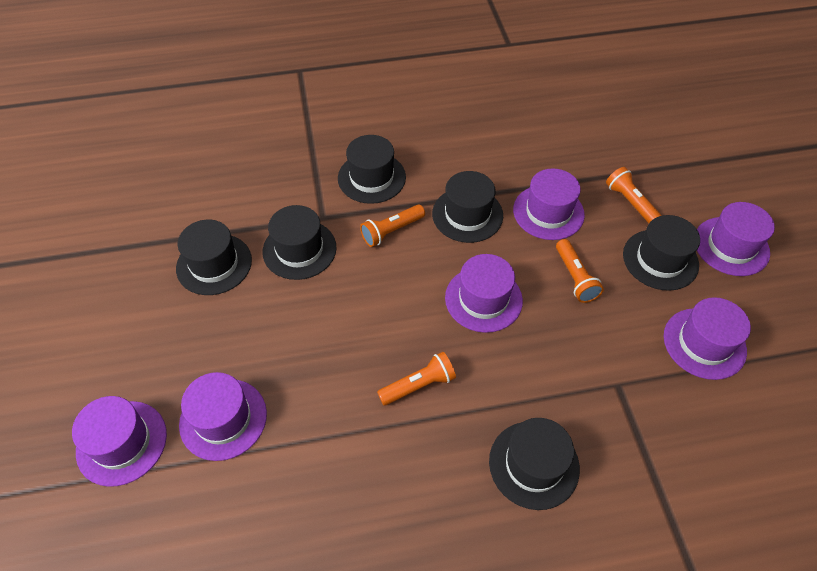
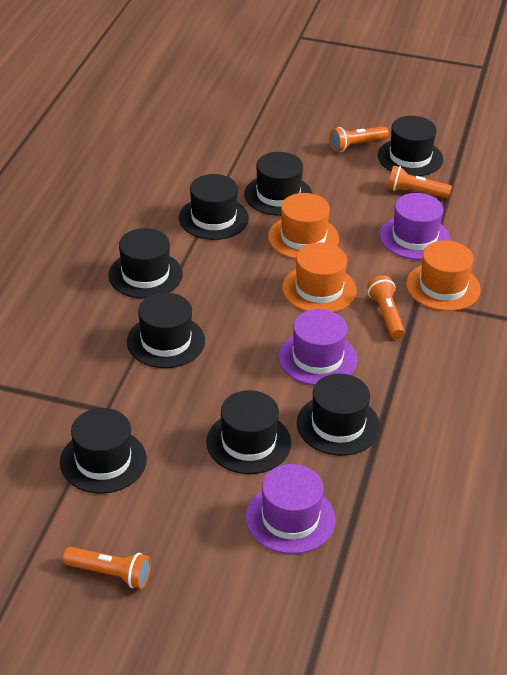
black hat: [176,220,252,295] [262,205,337,280] [338,135,406,204] [432,171,503,243] [489,418,580,510] [623,215,700,291] = 6 -> [60,408,147,494] [108,228,183,299] [127,293,205,368] [179,174,249,240] [206,390,291,474] [244,152,313,216] [297,374,380,456] [378,116,443,176] = 8
orange hat: none = 0 -> [268,193,339,259] [282,243,357,312] [406,240,481,311] = 3
purple hat: [72,396,167,487] [179,372,267,461] [445,254,523,333] [513,168,585,240] [664,297,751,380] [697,202,775,276] = 6 -> [246,464,336,554] [278,309,357,385] [379,193,451,260] = 3

